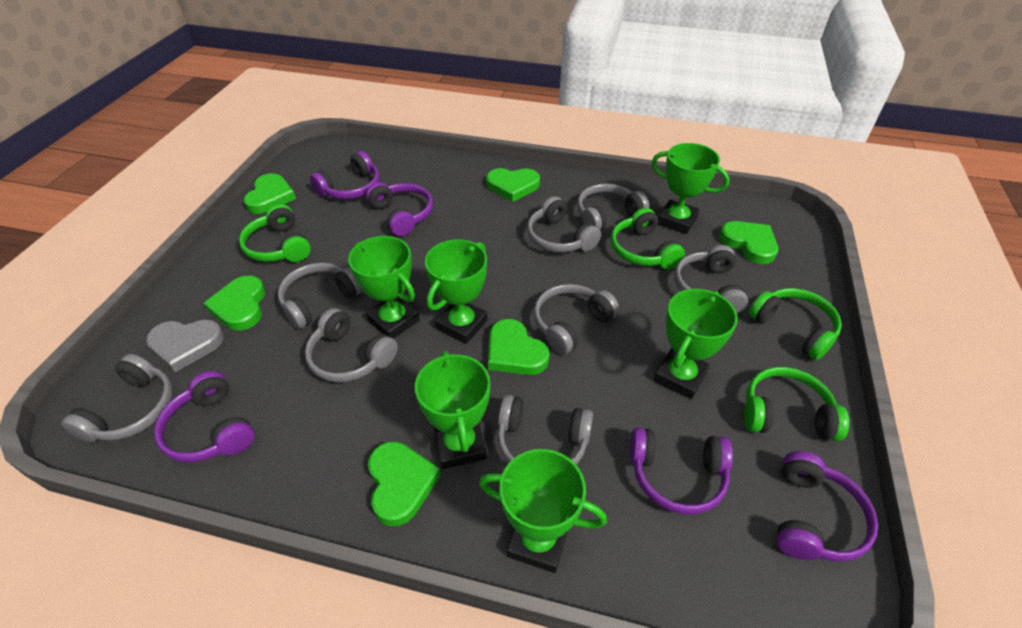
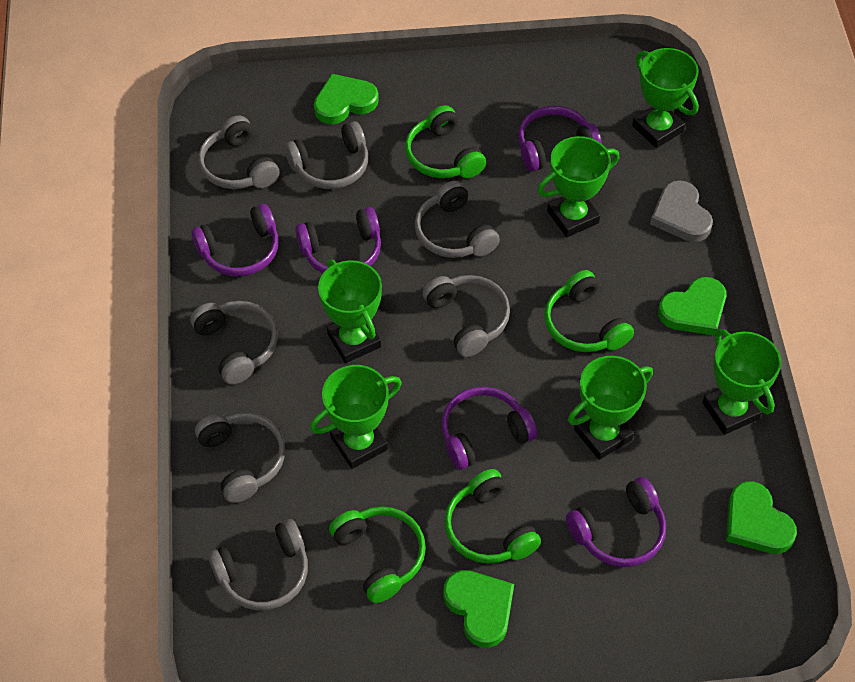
green heart: [203,276,265,331] [244,173,296,214] [368,441,441,526] [486,168,540,202] [488,319,550,375] [719,221,778,264] = 6 -> [314,74,379,124] [443,570,514,648] [658,277,726,336] [726,481,797,554] = 4
grey headphones: [61,354,173,442] [278,262,363,329] [305,308,398,382] [497,395,593,465] [527,196,601,253] [534,284,619,355] [577,184,649,231] [675,245,748,313] = 8 -> [190,301,278,384] [195,413,285,503] [198,115,279,189] [208,519,308,611] [285,121,368,189] [415,181,500,258] [422,275,510,357] = 7

